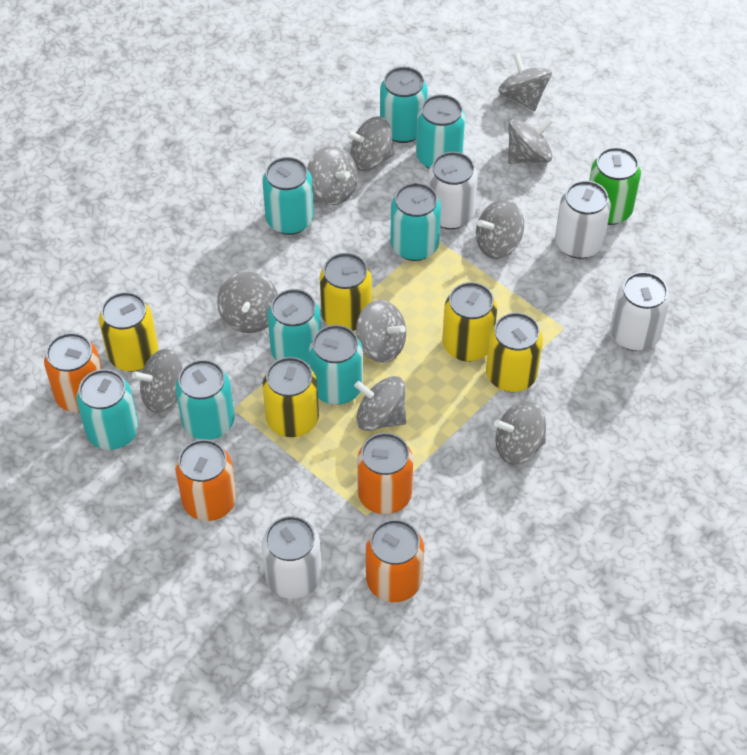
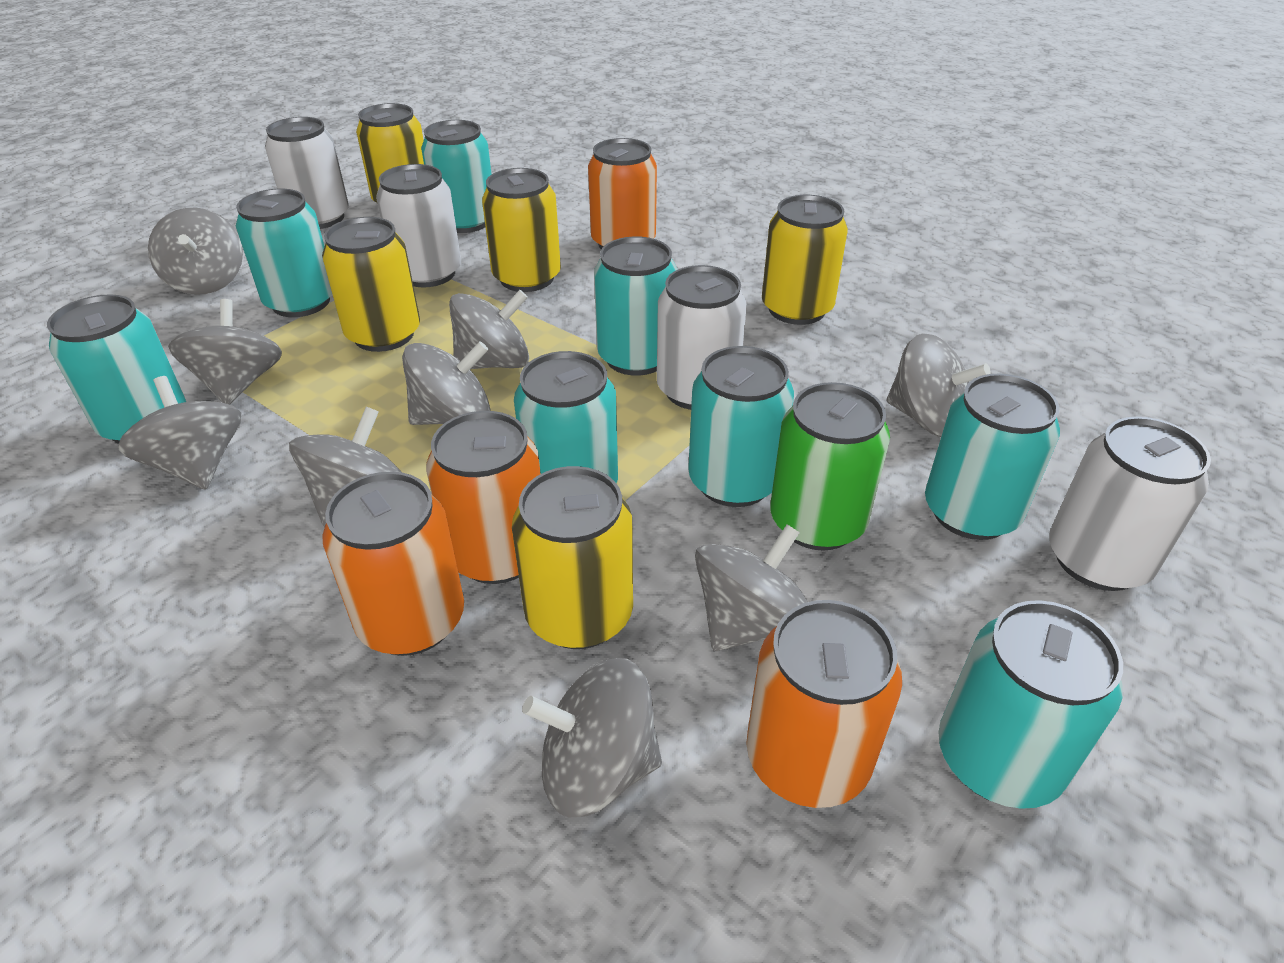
grey spinning top: [132,349,183,413] [217,272,278,333] [307,146,358,205] [346,116,394,171] [354,376,406,431] [356,300,406,363] [476,199,524,259] [494,401,546,465] [498,53,552,111] [508,117,553,164] = 10 -> [118,376,241,490] [148,208,243,295] [168,299,282,405] [289,407,401,527] [402,341,490,425] [449,290,529,369] [522,658,662,817] [695,525,808,651] [887,333,991,437] = 9

